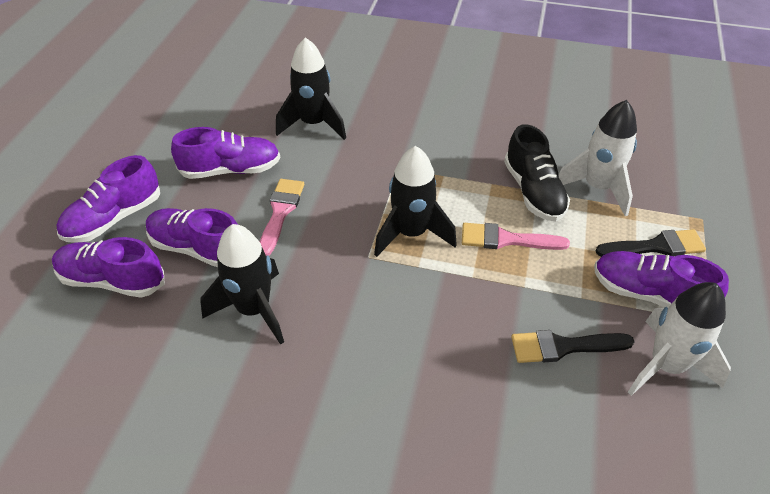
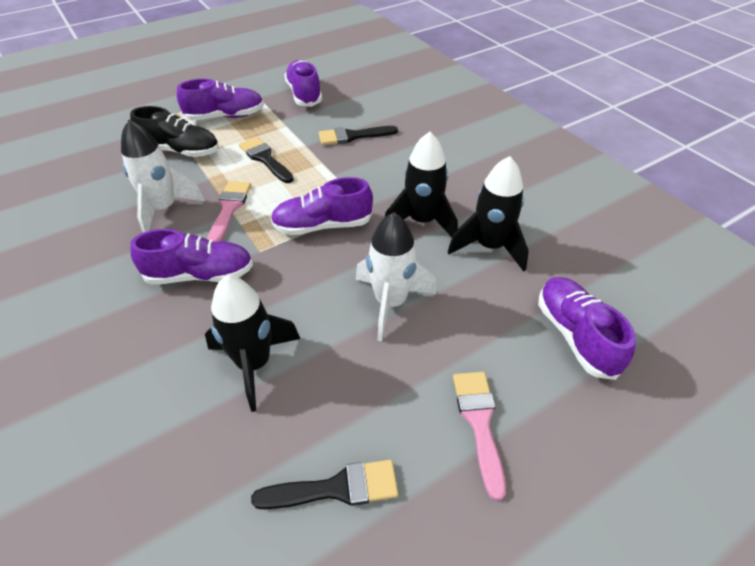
black brush: [511,330,635,363] [596,229,706,257] = 2 -> [239,137,294,183] [251,460,398,509] [319,126,398,145] = 3

